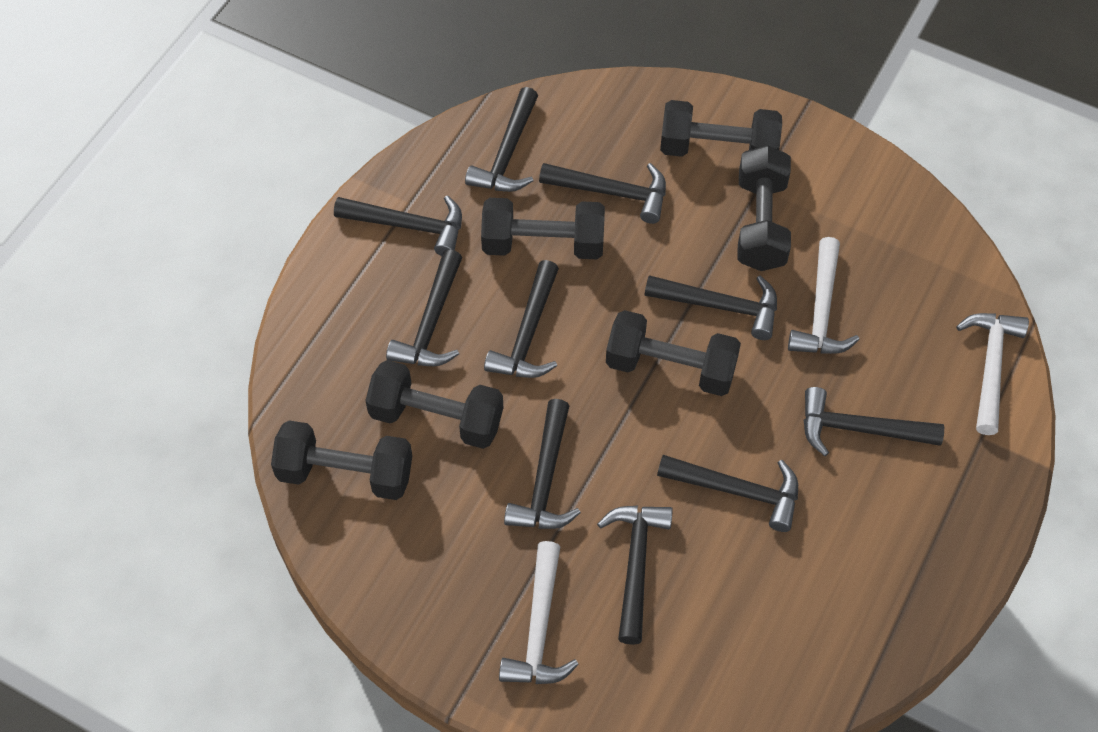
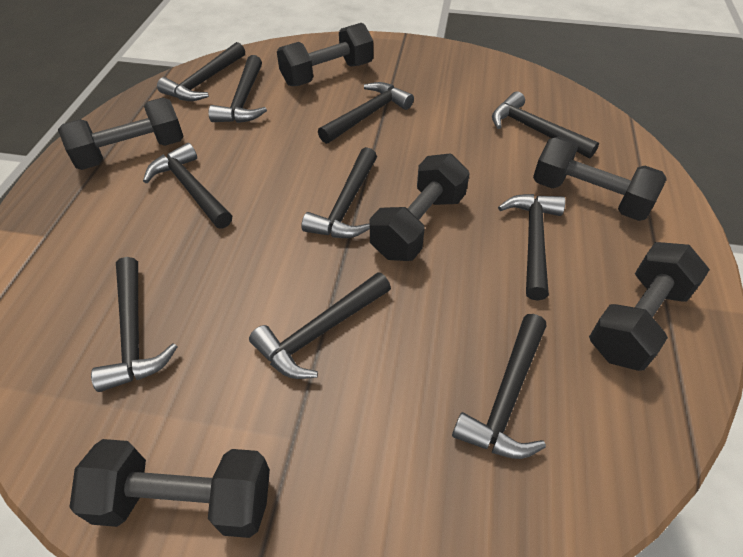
white hammer: [499,541,579,684] [788,237,860,354] [956,313,1029,435] = 3 -> none = 0

